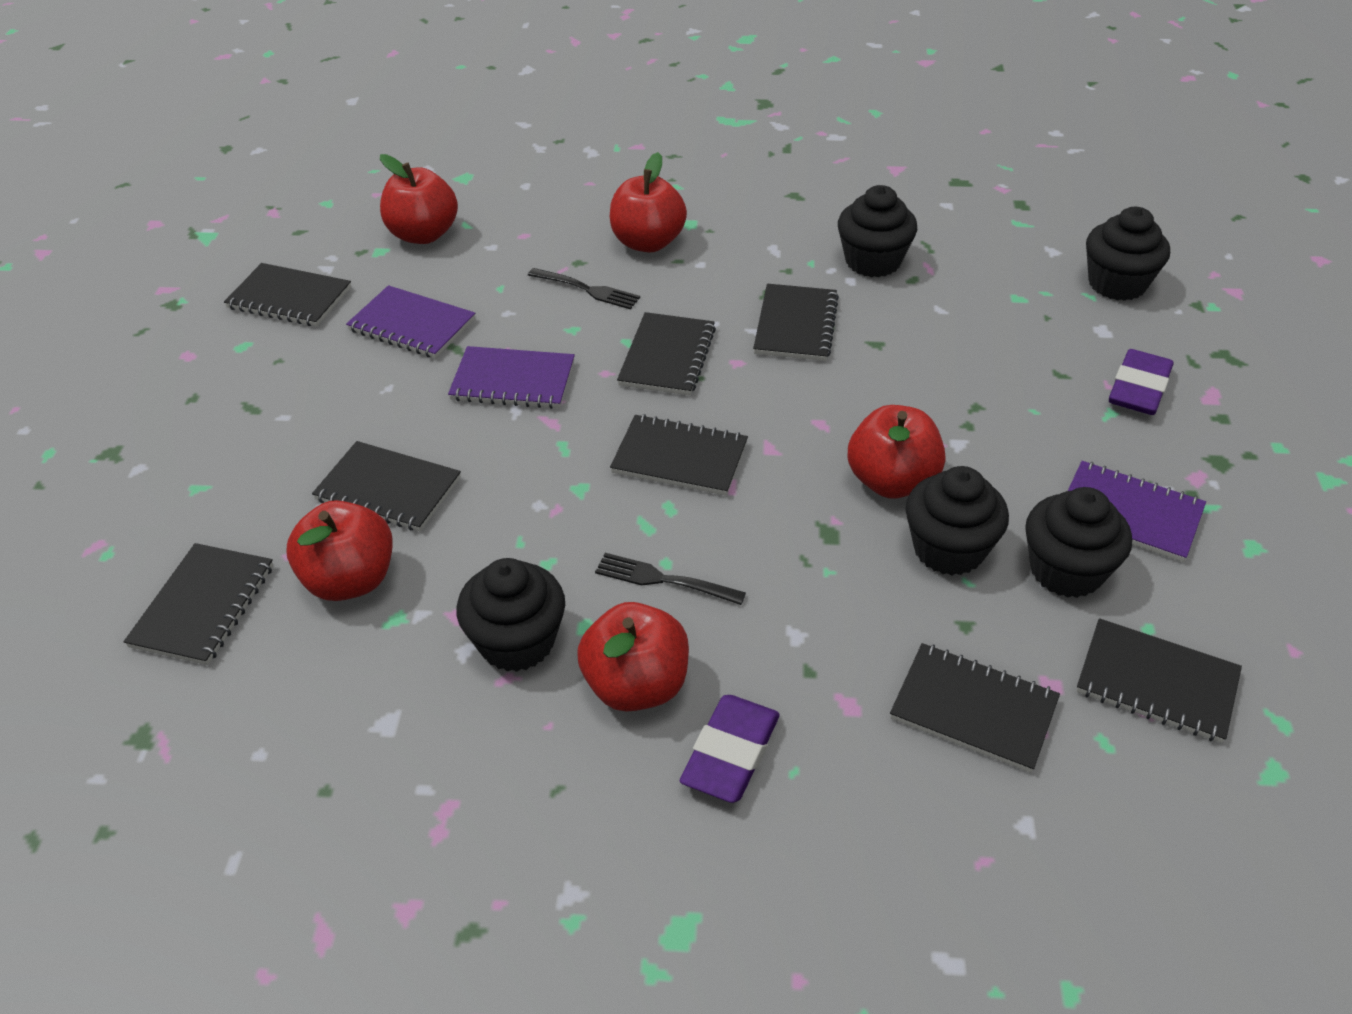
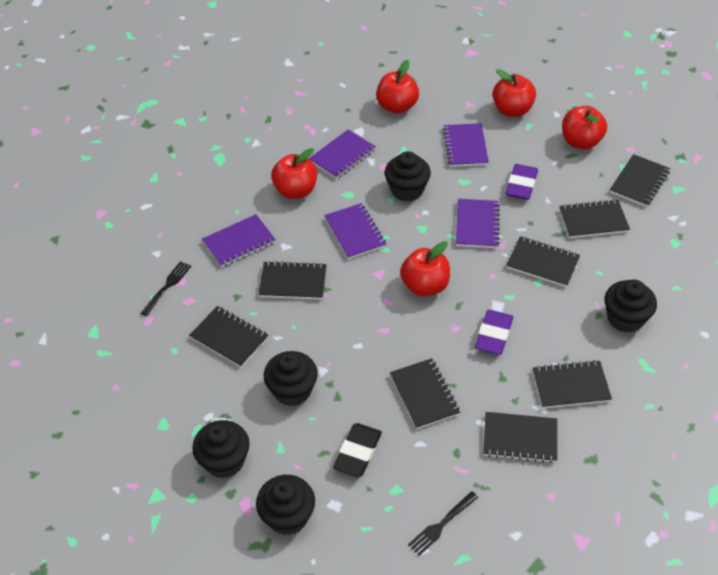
black eraser: none = 0 -> [333,423,382,478] = 1
purple notebook: [346,285,475,358] [448,346,575,409] [1068,461,1206,562] = 3 -> [202,214,276,267] [309,130,376,179] [324,203,386,259] [443,123,489,167] [456,199,500,248] = 5

